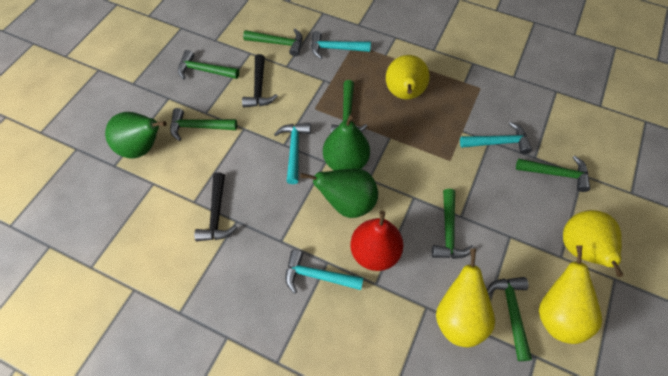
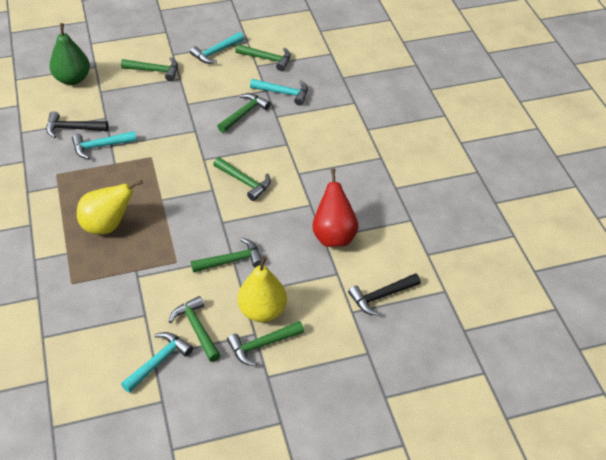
green pear: [105,112,167,159] [300,169,378,218] [323,113,370,171] = 3 -> [50,23,90,85] = 1
yellow pear: [386,55,430,99] [436,248,495,347] [539,245,602,344] [563,210,623,277] = 4 -> [77,180,143,235] [238,256,287,322] = 2

